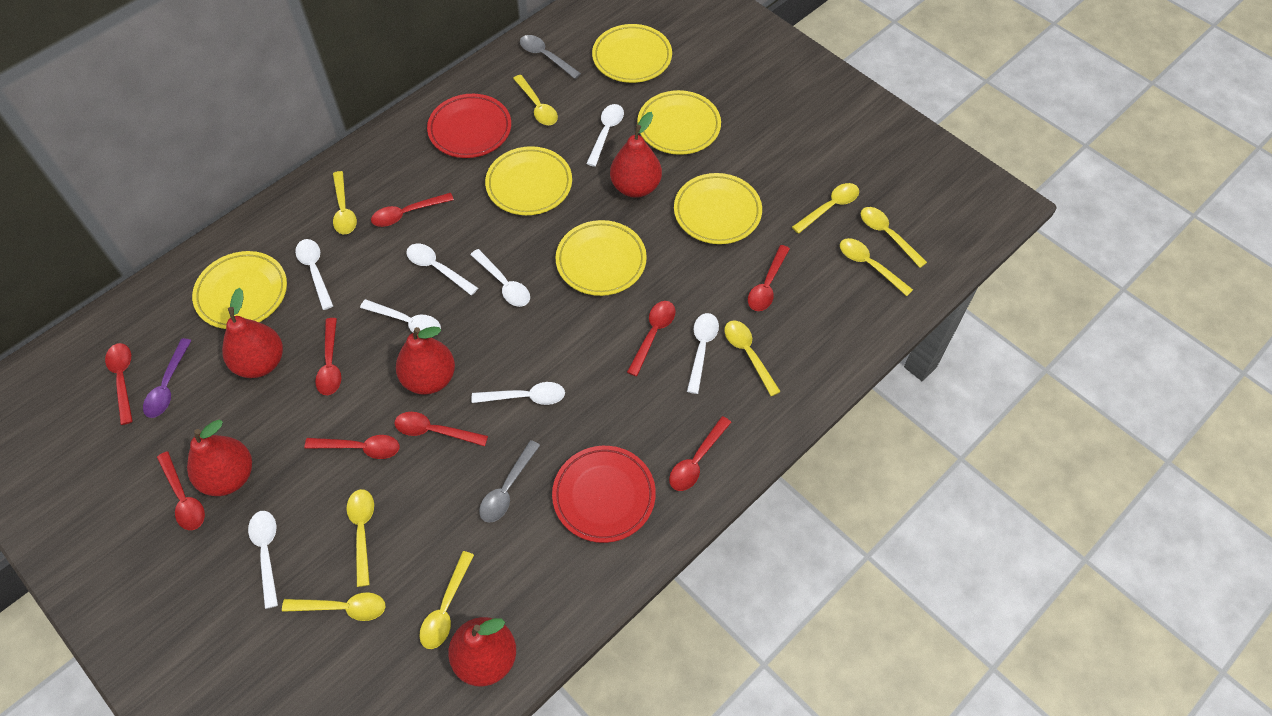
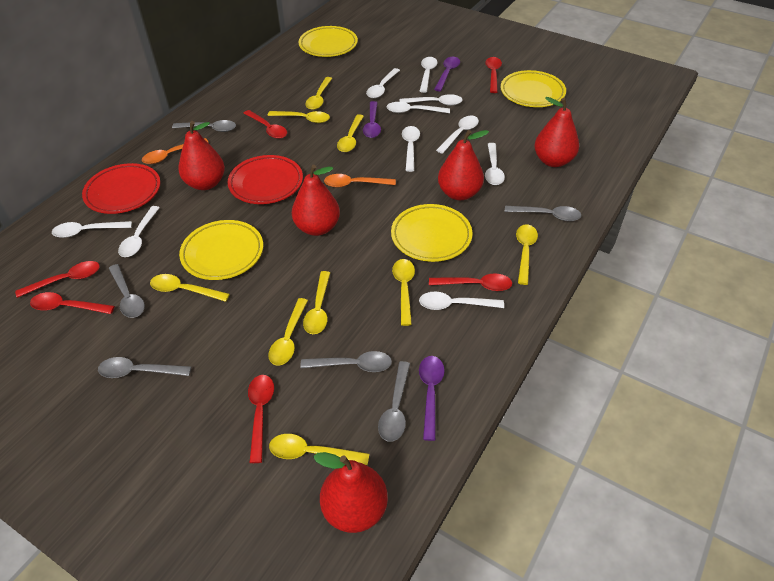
grey spoon: [479,440,540,523] [520,35,581,79] = 2 -> [98,357,191,378] [109,264,145,318] [172,120,236,132] [300,351,392,372] [378,361,410,442] [505,206,582,221] = 6
orange spoon: none = 0 -> [142,138,209,164] [324,174,396,187] = 2
purple spoon: [143,338,192,418] = 1 -> [363,101,381,138] [419,356,445,441] [434,57,460,91] = 3
red spoon: [105,343,133,425] [157,451,205,530] [304,435,399,459] [315,318,341,395] [371,193,454,227] [394,412,488,446] [627,301,676,376] [669,416,731,491] [748,245,790,311] = 9 -> [15,261,100,298] [30,292,115,314] [243,110,287,139] [248,375,274,463] [429,274,512,291] [485,57,502,93] = 6
white spoon: [248,511,278,609] [295,239,333,310] [360,299,441,332] [406,244,478,295] [470,249,530,307] [472,382,565,405] [586,104,624,167] [687,313,719,394] = 8 -> [52,221,132,238] [118,206,160,257] [366,68,400,98] [386,102,450,113] [400,94,463,106] [402,126,420,172] [419,292,504,310] [420,57,438,93] [436,116,479,154] [485,143,505,185] = 10
yellow plate: [192,251,287,329] [485,146,572,215] [556,220,647,296] [592,24,672,83] [637,90,721,155] [674,173,762,244] = 6 -> [179,220,263,280] [299,26,358,57] [391,204,472,262] [501,70,566,107] = 4

